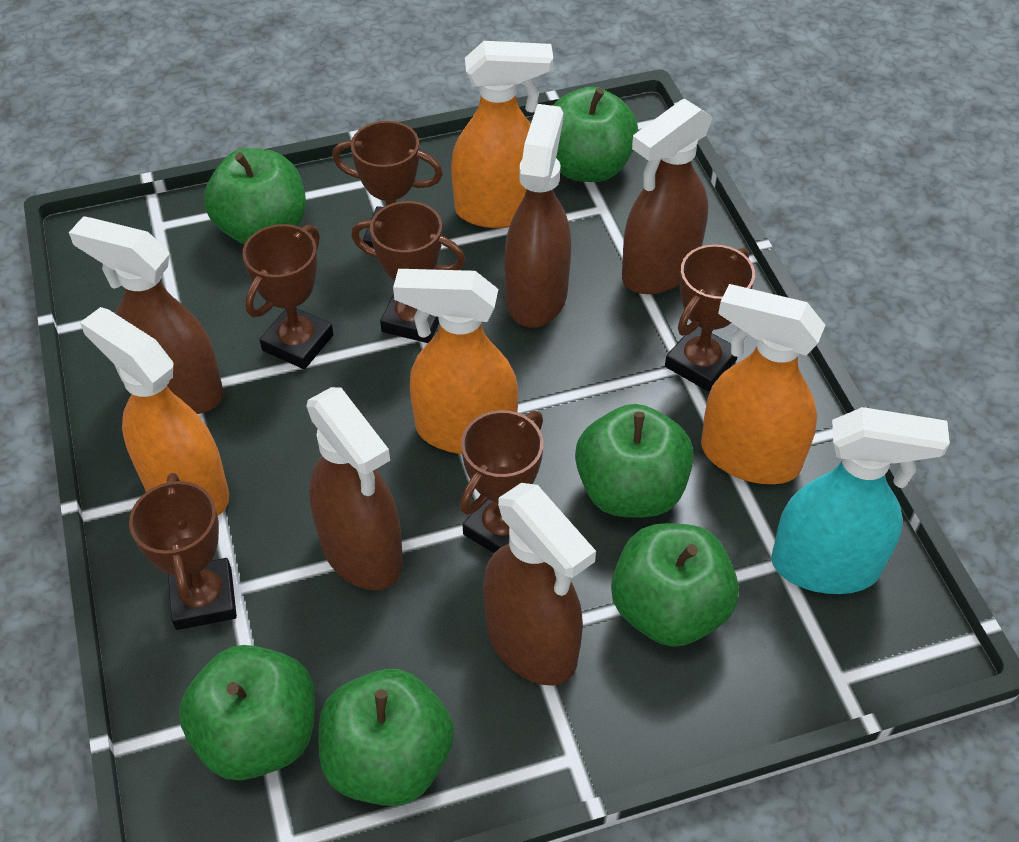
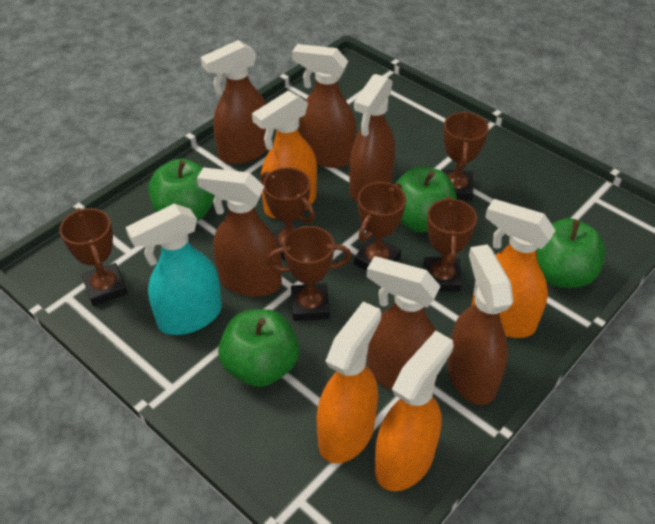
brown spray bottle: [69,216,223,414] [307,387,403,590] [483,483,596,686] [504,104,571,328] [622,99,713,294] = 5 -> [197,167,282,297] [201,40,267,164] [292,44,356,168] [349,74,395,202] [367,256,441,390] [447,244,513,405] = 6
green apple: [179,645,315,780] [204,148,306,245] [319,669,454,806] [552,87,638,182] [575,404,694,517] [611,523,739,647] = 6 -> [149,159,215,221] [218,309,299,387] [395,166,457,233] [536,218,605,288] = 4

